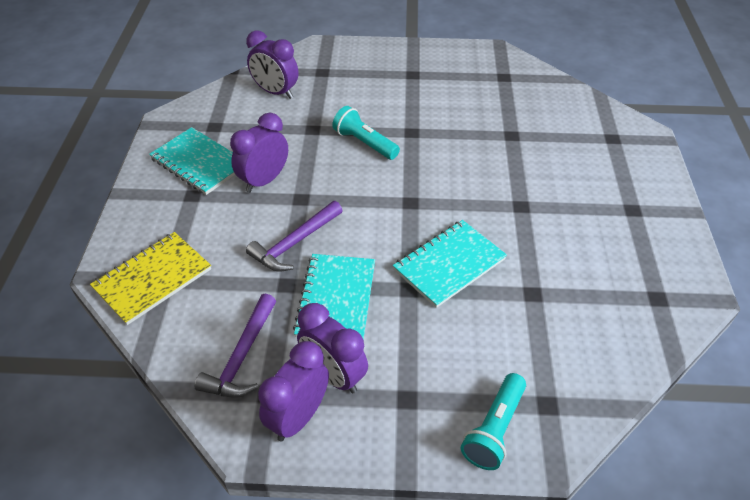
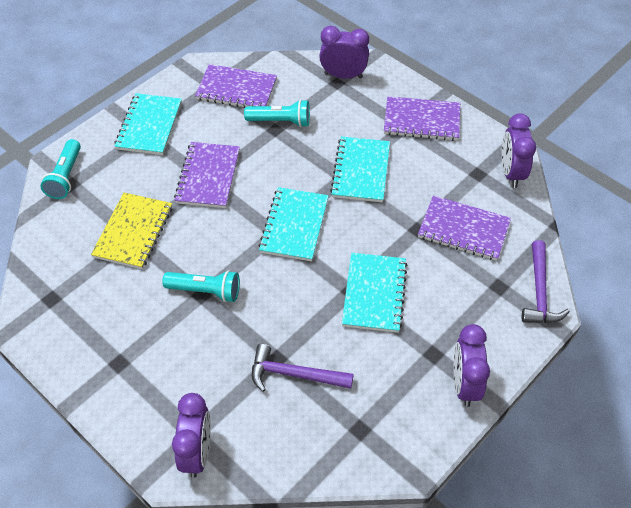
purple notebook: none = 0 -> [174,142,240,208] [195,64,277,108] [384,96,460,141] [418,195,511,261] = 4
turquoise flashlight: [332,106,400,160] [461,373,526,470] = 2 -> [40,139,81,199] [162,270,240,302] [244,99,310,127] = 3
turquoise notebook: [149,127,236,195] [293,254,375,339] [393,220,507,308] = 3 -> [114,93,182,155] [258,187,329,261] [330,136,390,202] [342,253,407,333] = 4

